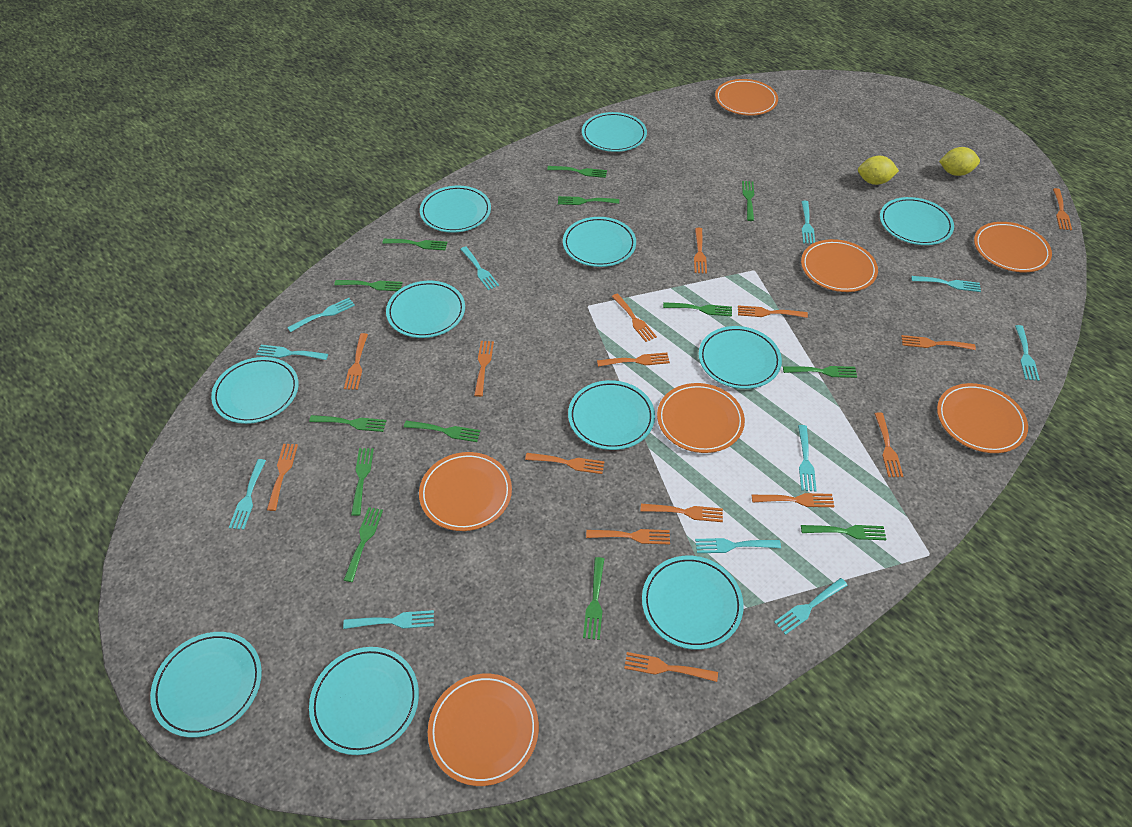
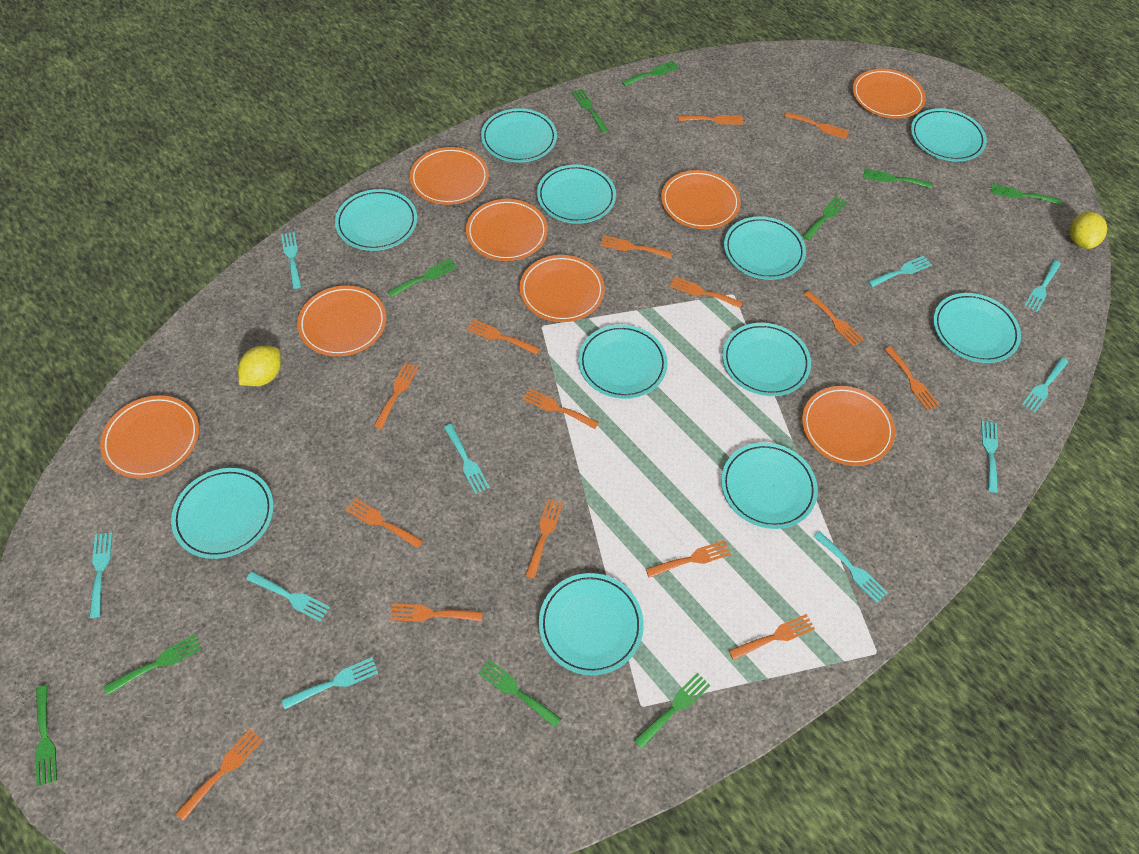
green fork: [309,415,386,432] [334,280,403,291] [344,507,383,582] [351,448,374,516] [382,239,448,250] [404,421,481,442] [547,166,607,178] [558,196,619,205] [583,557,604,640] [663,302,732,317] [742,181,754,221] [783,366,857,378] [801,525,886,540] = 13 -> [35,685,57,786] [104,634,202,695] [388,258,457,297] [478,659,561,728] [572,89,608,132] [622,61,679,86] [634,673,710,749] [803,196,847,240] [863,169,933,188] [991,184,1061,205] = 10
orange plate: [419,452,512,531] [428,674,539,786] [657,383,745,453] [715,79,778,115] [801,239,878,292] [937,383,1028,453] [974,222,1052,272] = 7 -> [100,395,199,479] [297,285,386,357] [410,147,489,205] [466,199,548,261] [520,255,605,322] [661,170,741,229] [802,386,895,466] [852,69,926,119] = 8
turquoise fork: [229,459,266,530] [256,345,328,360] [287,298,355,332] [343,610,434,629] [460,247,499,290] [695,538,781,553] [774,578,848,635] [798,425,817,491] [801,201,815,244] [911,276,981,292] [1015,325,1040,381] = 11 -> [90,532,113,618] [246,571,330,622] [281,232,301,289] [282,657,378,709] [444,424,490,494] [814,531,888,603] [868,256,932,287] [981,421,998,493] [1022,357,1068,412] [1024,260,1061,312] = 10

